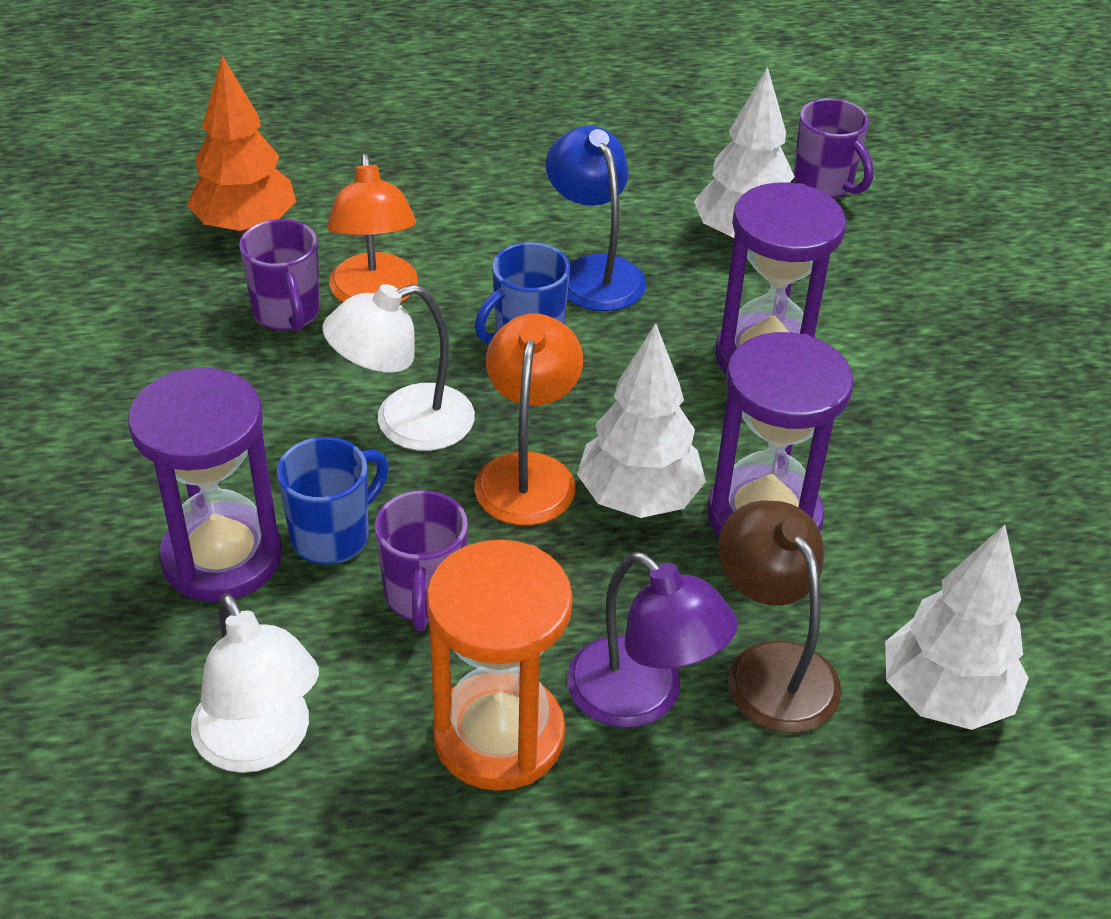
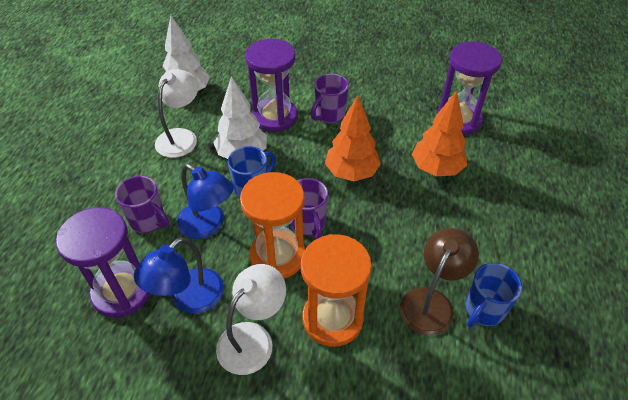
blue lamp: [546,126,646,311] = 1 -> [134,237,224,313] [177,164,234,239] = 2
orange hourglass: [426,539,573,791] = 1 -> [240,172,305,278] [301,234,372,347] = 2
orange lamp: [327,153,418,303] [474,313,583,525] = 2 -> none = 0
orange tree: [187,55,296,235] = 1 -> [325,95,381,181] [412,91,467,176] = 2
purple lamp: [567,552,738,728] = 1 -> none = 0
white tree: [577,323,706,518] [694,67,795,240] [885,524,1029,730] = 3 -> [163,15,210,91] [213,76,267,159] = 2

